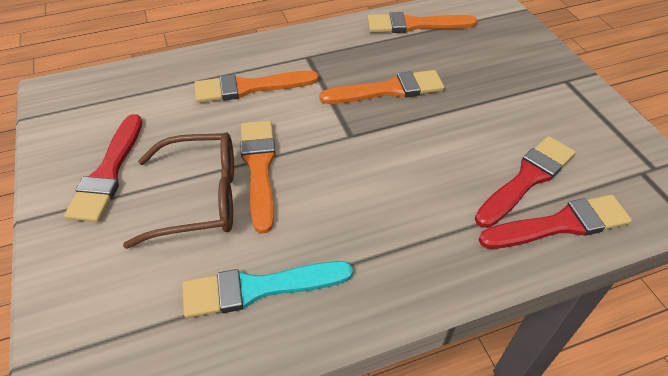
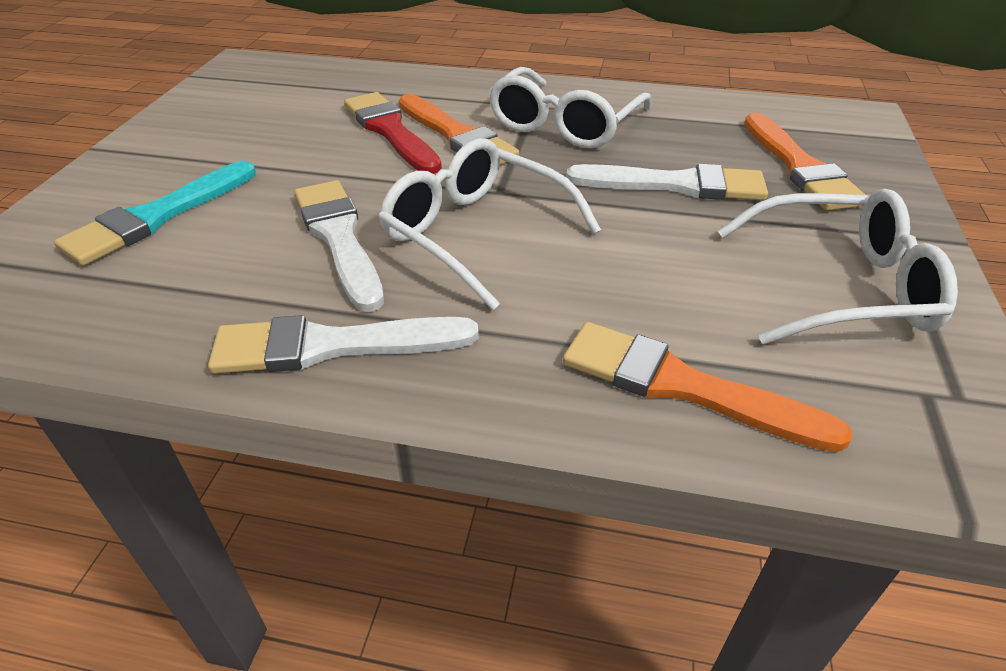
brown glasses: [123,132,234,249] = 1 -> none = 0
orange brush: [194,70,319,103] [240,121,276,234] [319,70,444,104] [367,12,477,33] = 4 -> [399,94,519,165] [563,322,853,452] [744,113,865,210] = 3
red brush: [64,114,143,222] [475,136,575,228] [479,195,632,249] = 3 -> [344,92,442,174] = 1
white brush: none = 0 -> [208,315,479,374] [294,180,384,312] [566,164,768,200] = 3
white glasses: none = 0 -> [378,138,601,310] [489,67,651,149] [718,189,958,345] = 3

